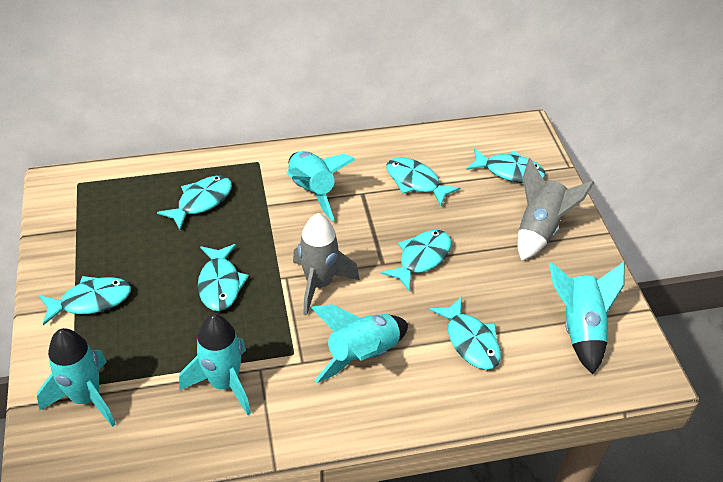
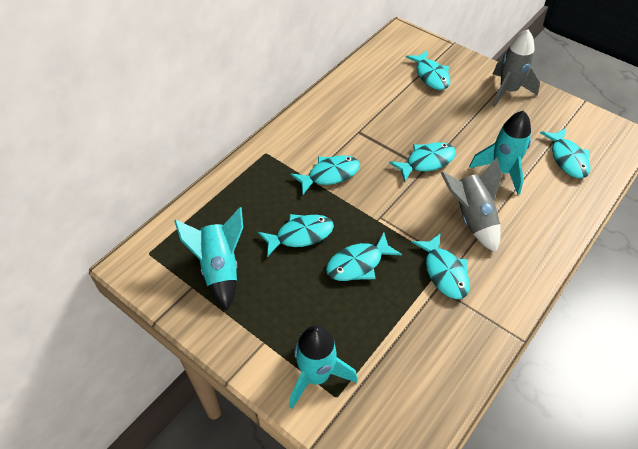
turquoise rocket: [37,328,115,427] [179,314,251,415] [287,151,355,221] [311,304,408,383] [549,262,625,374] = 5 -> [174,207,243,310] [289,325,358,409] [469,111,531,195] = 3

